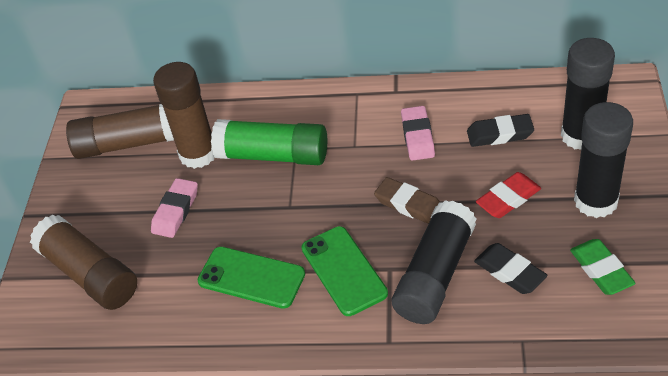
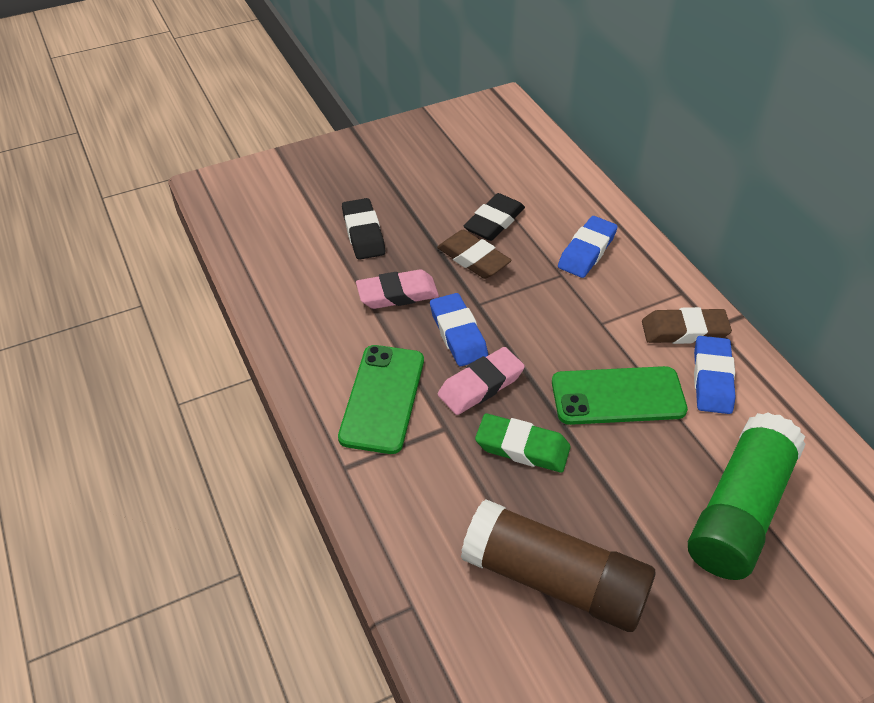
black glue stick: [392,200,477,324] [561,38,615,150] [574,102,633,218] = 3 -> none = 0
blue eraser: none = 0 -> [430,293,488,366] [558,216,618,278] [694,336,736,414] = 3
brown eraser: [374,177,440,224] = 1 -> [437,230,512,279] [642,307,732,344] = 2
brown glue stick: [30,215,137,310] [66,104,174,159] [153,62,214,169] = 3 -> [461,499,656,632] = 1
red eraser: [476,172,541,218] = 1 -> none = 0

